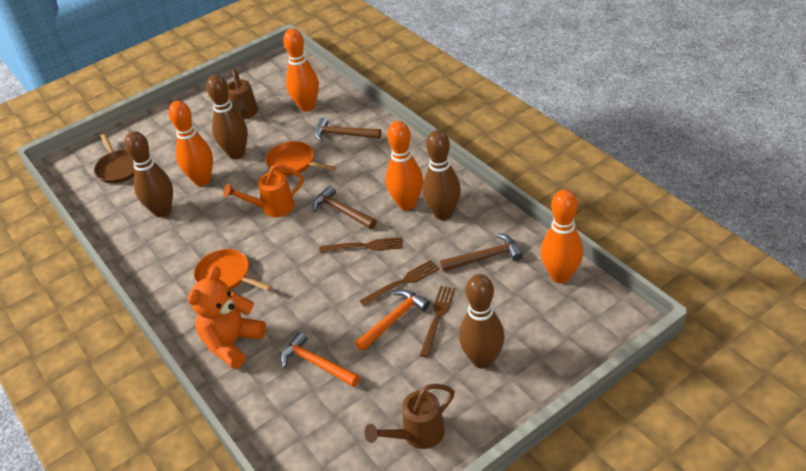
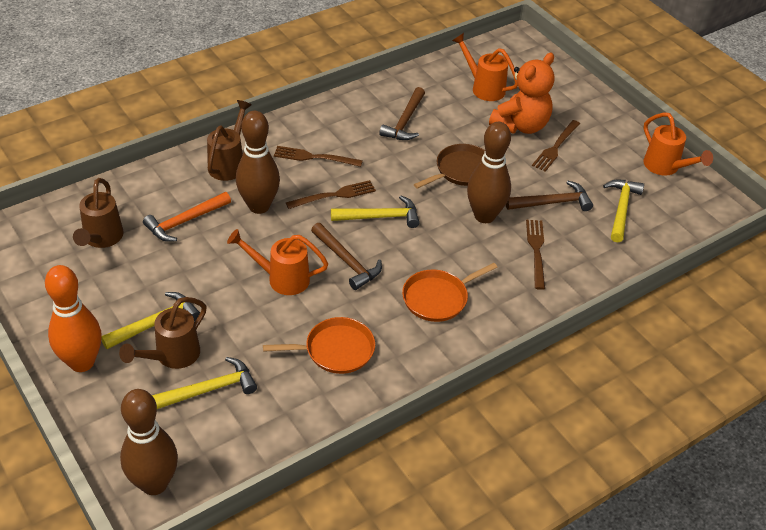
brown bowling pin: [124,131,173,217] [206,75,248,159] [422,130,461,220] [459,274,505,369] = 4 -> [120,389,178,495] [236,111,280,214] [467,122,511,223] = 3
brown fork: [320,237,403,253] [360,260,439,306] [420,286,455,358] = 3 -> [274,146,363,167] [286,180,376,209] [526,220,545,290] [532,120,580,172] = 4
brown watering can: [227,69,258,119] [364,384,455,449] = 2 -> [73,178,124,248] [119,297,207,369] [207,100,252,181] = 3
orange bowling pin: [168,101,213,186] [283,28,319,112] [385,121,423,210] [541,190,583,283] = 4 -> [45,265,102,372] = 1
orange hammer: [281,331,360,387] [355,289,430,351] = 2 -> [143,192,231,242] = 1
orange watering can: [224,164,304,217] = 1 -> [227,229,328,295] [452,33,518,101] [643,112,713,176] = 3
yellow hammer: none = 0 -> [101,292,200,349] [152,357,257,409] [331,195,419,228] [603,180,644,243] = 4

